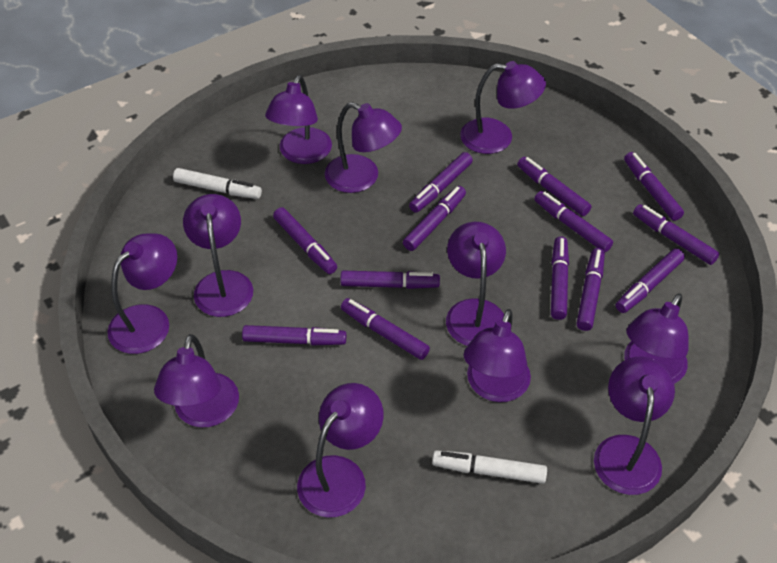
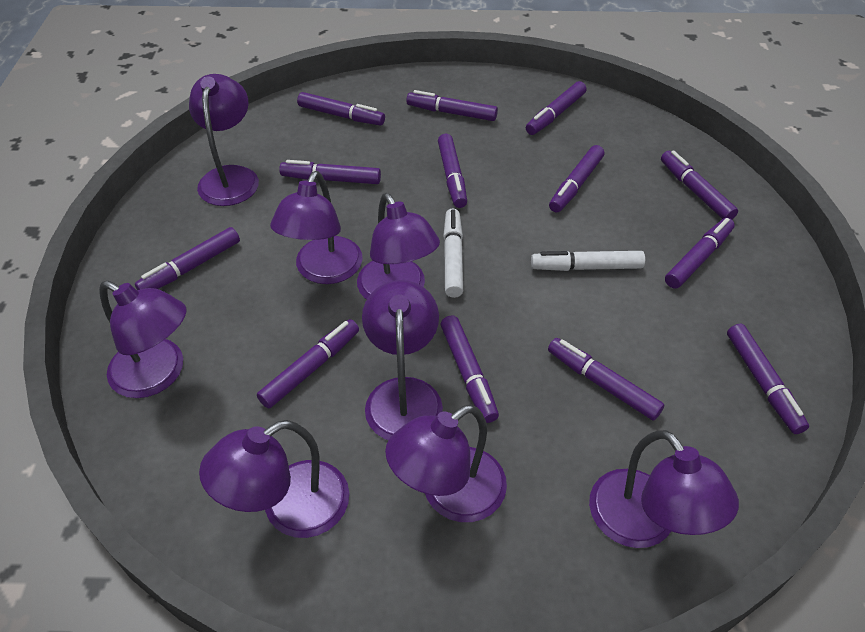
purple lamp: [107,233,177,354] [154,334,239,427] [183,194,253,317] [265,75,332,164] [297,383,384,518] [325,102,402,193] [446,222,506,346] [460,61,546,154] [464,309,531,402] [594,357,675,495] [624,293,689,384] = 11 -> [99,281,187,398] [189,74,259,206] [199,420,350,538] [270,171,363,284] [357,193,440,300] [362,280,443,440] [385,404,507,522] [589,430,739,548] = 8

